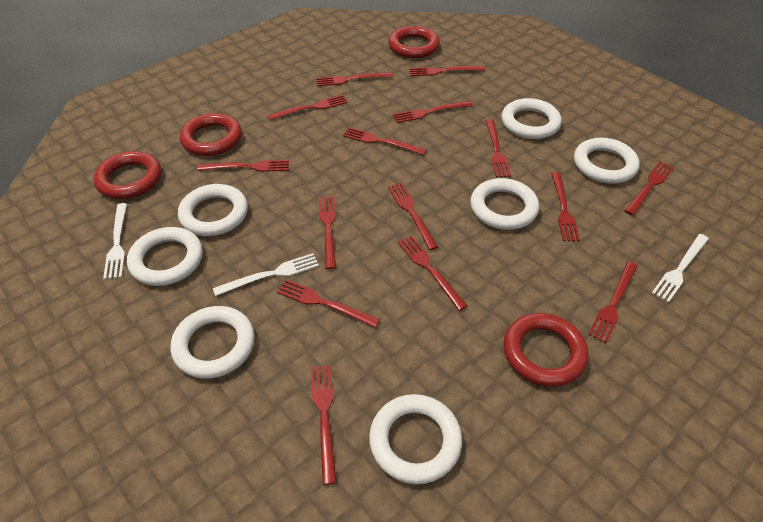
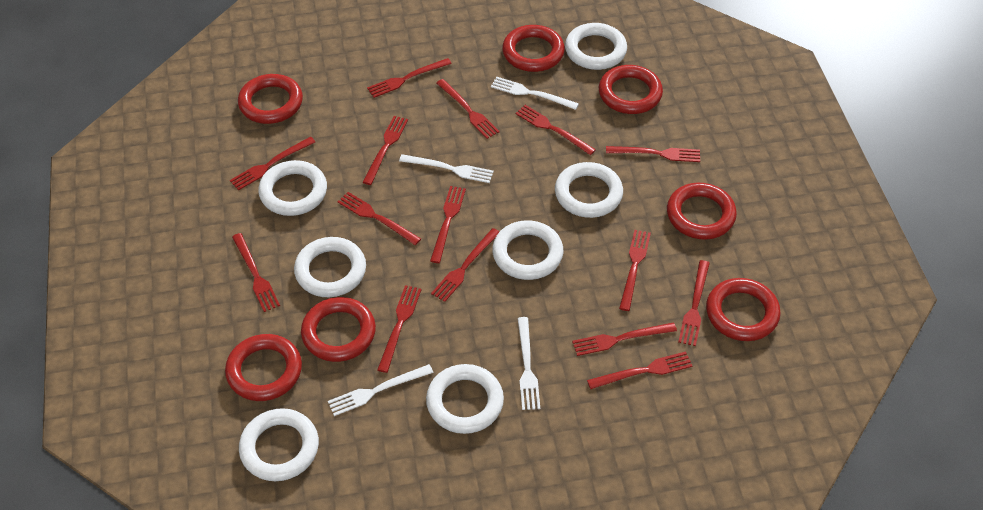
red ring: [93,151,161,199] [180,113,242,156] [388,26,440,58] [503,313,589,387] = 4 -> [225,334,302,401] [238,74,303,124] [301,297,376,362] [502,25,565,72] [599,65,663,114] [667,183,737,240] [706,278,781,341] = 7
white fork: [103,203,127,280] [213,253,319,296] [652,234,709,302] = 3 -> [328,364,434,416] [399,154,494,183] [491,77,579,110] [517,317,540,410] = 4

